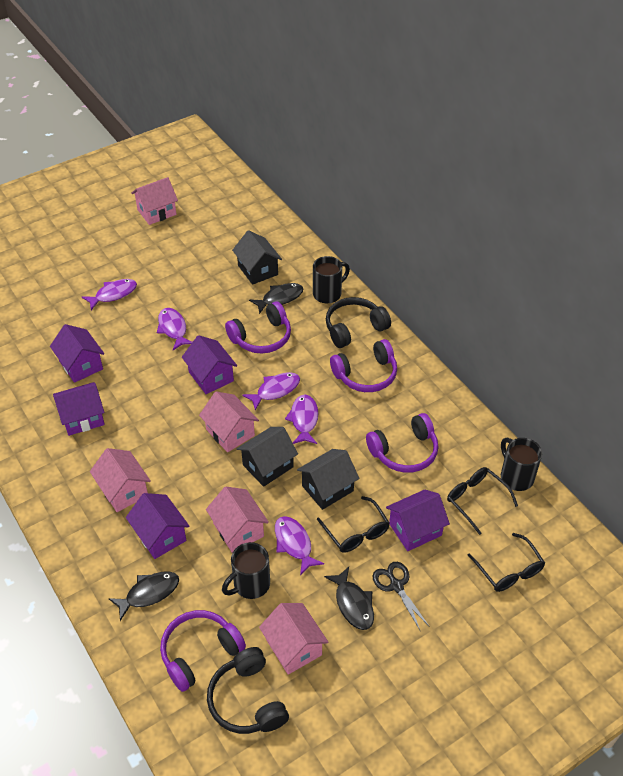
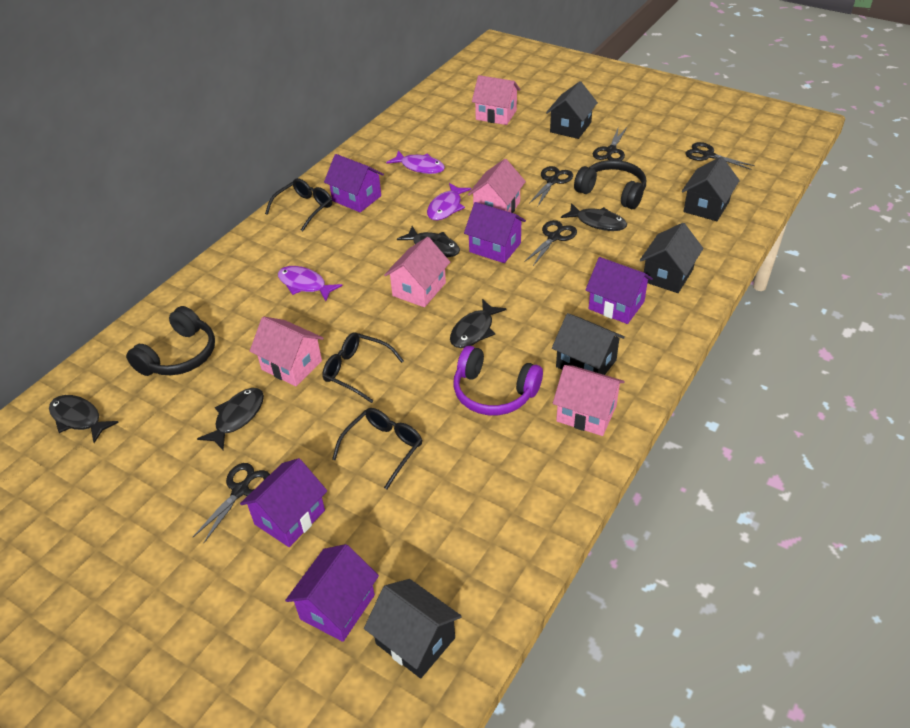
black fish: [108,571,179,621] [249,283,303,314] [324,567,374,630] = 3 -> [49,395,119,443] [197,388,264,450] [397,226,460,257] [450,299,507,348] [561,203,627,231] = 5
black house: [232,230,282,285] [237,427,298,487] [297,449,360,510] = 3 -> [364,579,462,679] [546,81,598,139] [552,313,625,375] [640,223,703,293] [682,157,740,221] = 5
black mug: [222,542,270,599] [313,256,350,303] [501,437,542,491] = 3 -> none = 0
black scissors: [373,562,430,630] = 1 -> [193,463,270,543] [524,220,577,266] [529,166,573,206] [593,126,627,161] [686,142,755,170] = 5
purple fish: [82,279,137,310] [157,308,192,350] [242,372,300,411] [275,516,324,576] [285,395,319,444] = 5 -> [278,266,343,301] [386,151,445,174] [427,183,471,220] = 3
purple headphones: [160,610,246,692] [225,302,291,353] [330,339,397,392] [366,413,438,473] = 4 -> [453,346,543,415] = 1

